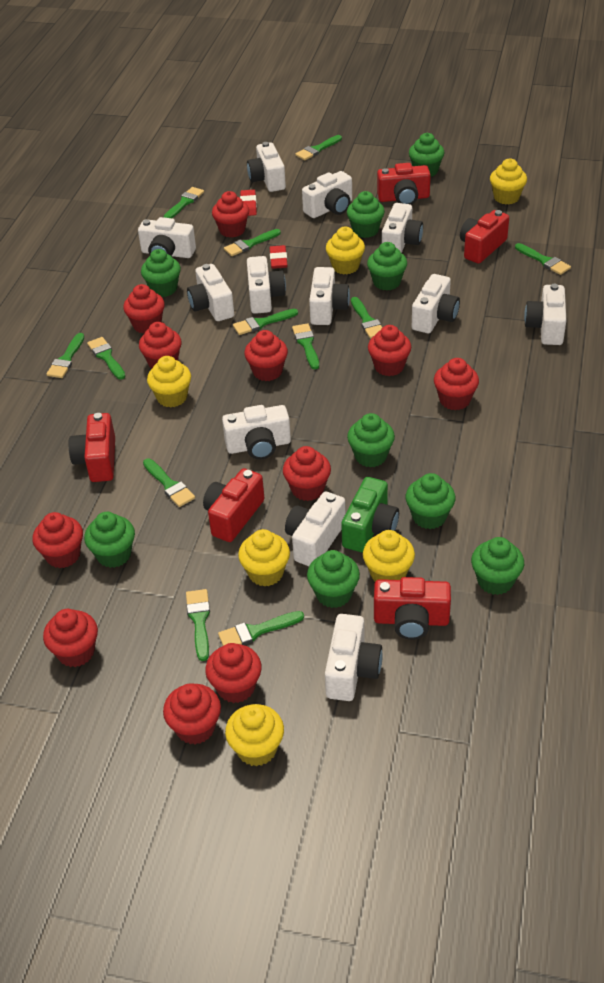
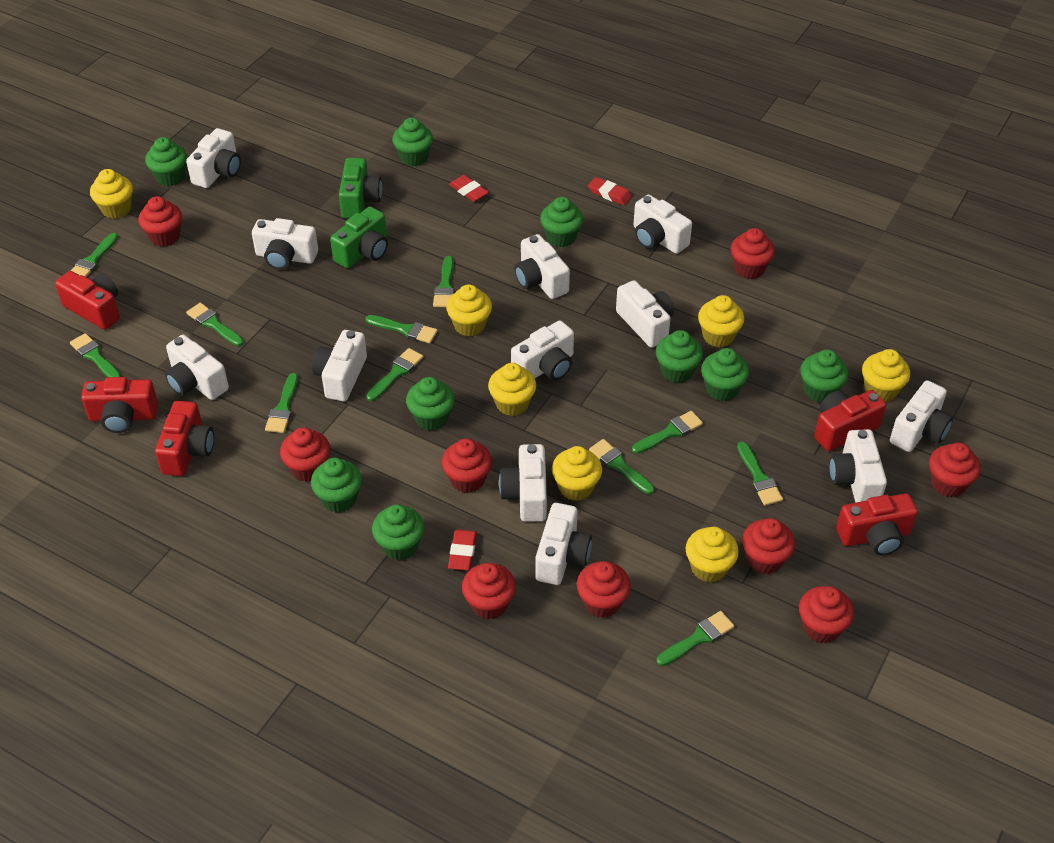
green brush: [46,333,85,378] [87,337,125,380] [143,459,195,507] [163,187,204,218] [186,589,210,661] [218,611,304,646] [224,229,281,256] [233,309,298,335] [292,323,319,369] [295,135,342,160] [351,297,383,339] [515,243,571,275] = 12 -> [70,333,121,377] [71,233,118,277] [186,303,244,346] [265,373,298,433] [365,315,438,343] [366,348,423,401] [433,256,454,307] [589,439,654,494] [632,411,703,454] [657,611,735,666] [737,441,783,506] = 11
green camera: [341,477,399,552] = 1 -> [330,206,388,268] [339,158,382,219] = 2
red cupcake: [33,512,83,568] [43,609,98,667] [123,284,165,333] [139,322,182,369] [163,684,221,744] [205,643,262,703] [212,191,249,238] [244,330,288,381] [283,446,331,501] [368,325,411,376] [434,358,479,410] = 11 -> [138,196,182,247] [280,427,330,482] [442,438,492,493] [462,563,516,619] [577,561,631,618] [730,228,775,279] [742,518,795,574] [799,586,854,643] [929,442,981,497] = 9
red eraser: [240,190,257,216] [270,245,288,269] = 2 -> [448,529,477,571] [449,175,489,202] [588,177,632,205] = 3
yellow cupcake: [147,356,191,408] [225,704,284,766] [238,529,290,587] [326,227,365,275] [363,530,415,582] [490,158,527,204] = 6 -> [90,169,133,219] [446,284,492,337] [488,363,536,416] [552,446,602,501] [685,527,739,583] [698,295,744,347] [862,349,910,402] = 7

